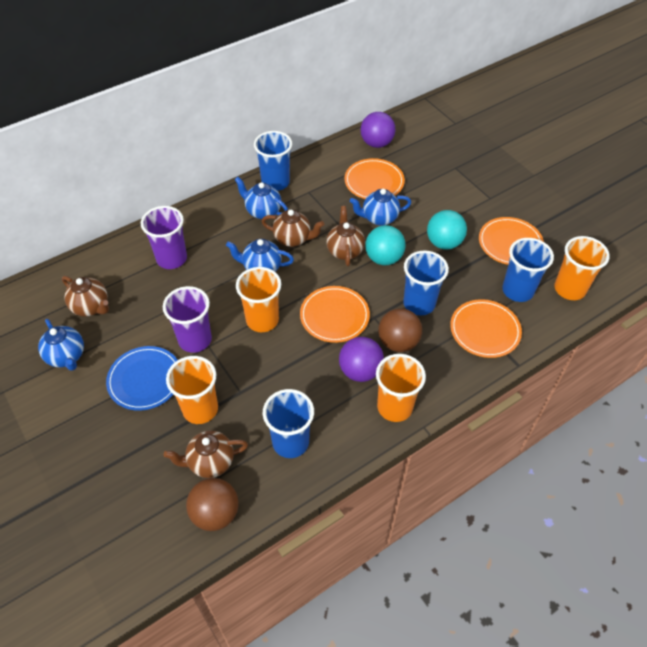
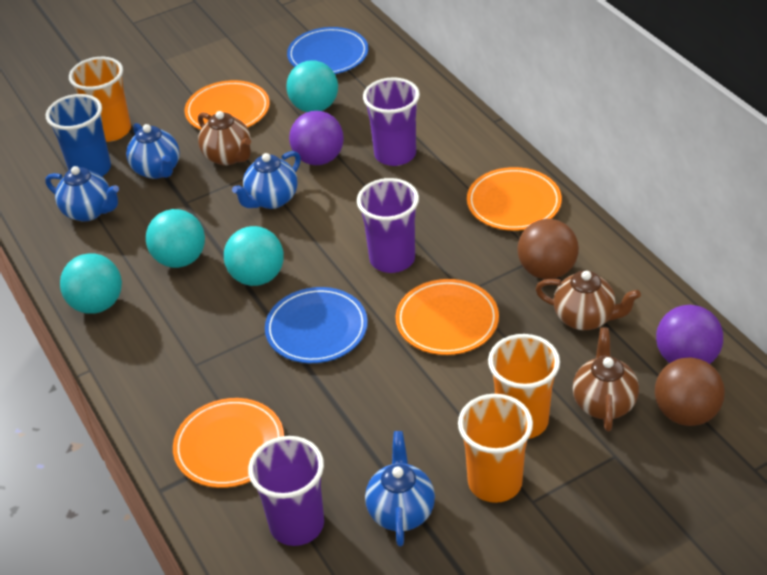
blue cup: [254,131,292,191] [263,389,314,458] [403,250,449,316] [502,238,554,302] = 4 -> [46,94,111,176] = 1
blue plate: [106,346,178,411] = 1 -> [265,287,368,363] [287,27,368,74] = 2
brown teapot: [62,276,109,317] [164,430,248,478] [262,209,324,247] [326,206,365,266] = 4 -> [198,111,251,165] [535,271,641,330] [573,328,639,432] = 3
orange cup: [166,356,218,424] [236,267,281,332] [376,354,426,422] [554,236,610,300] = 4 -> [69,57,131,142] [458,394,533,503] [488,334,560,439] = 3
purple cup: [141,206,187,269] [163,286,212,353] = 2 -> [248,436,324,546] [357,178,419,273] [363,77,420,166] = 3
turquoise ball: [365,225,406,265] [427,210,467,250] = 2 -> [60,253,122,314] [146,209,205,268] [224,226,284,286] [286,60,338,112] = 4

